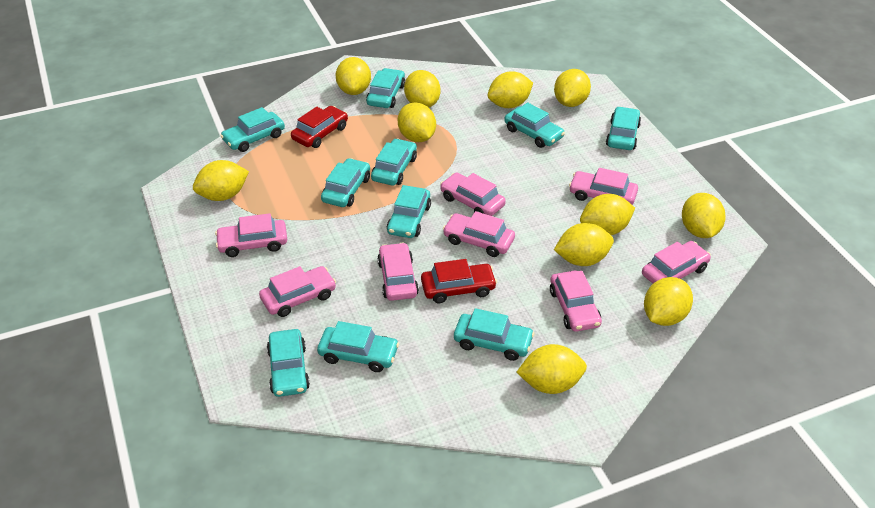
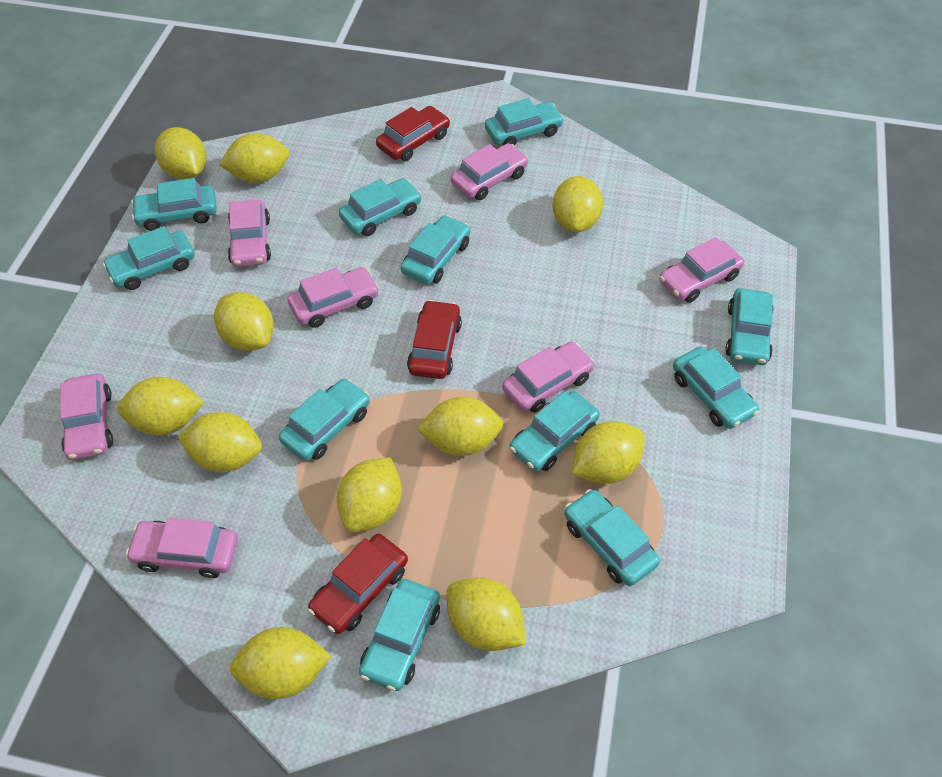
pink car: [215,213,287,257] [259,266,336,317] [377,243,419,301] [440,173,506,216] [443,211,515,257] [550,271,602,332] [569,168,638,205] [642,241,711,283] = 8 -> [60,373,113,460] [126,518,238,578] [228,199,271,267] [287,267,379,328] [451,143,528,200] [502,342,594,413] [659,237,744,303] = 7
red car: [291,106,348,148] [421,259,497,303] = 2 -> [308,534,408,634] [376,106,450,161] [407,300,462,379] = 3
turquoise car: [220,107,285,152] [267,329,310,397] [317,321,399,372] [321,158,370,207] [366,68,405,108] [371,138,417,186] [387,185,431,238] [454,308,534,361] [504,102,565,148] [606,107,641,150] = 10 -> [103,226,195,290] [131,178,217,231] [279,378,370,461] [339,178,422,236] [359,579,440,691] [401,215,470,285] [485,98,564,145] [509,391,600,471] [564,489,660,586] [673,347,759,429] [725,288,774,365] = 11

